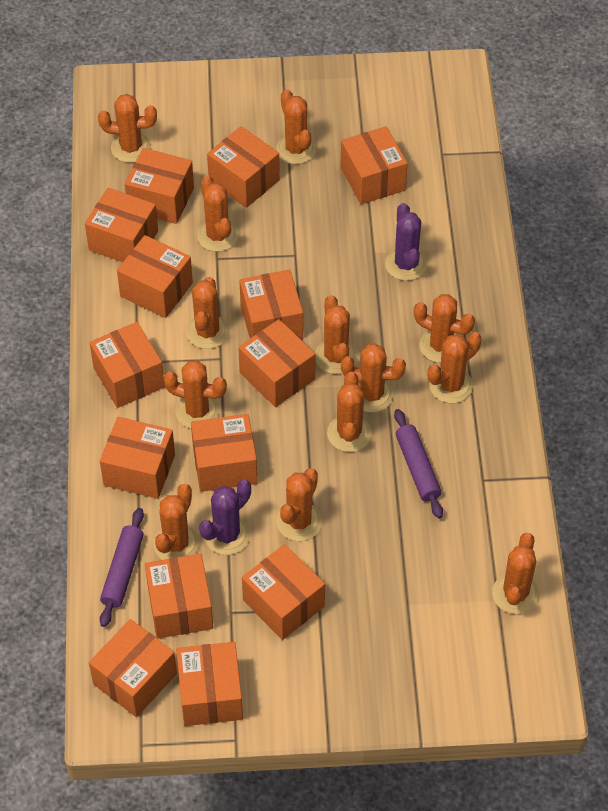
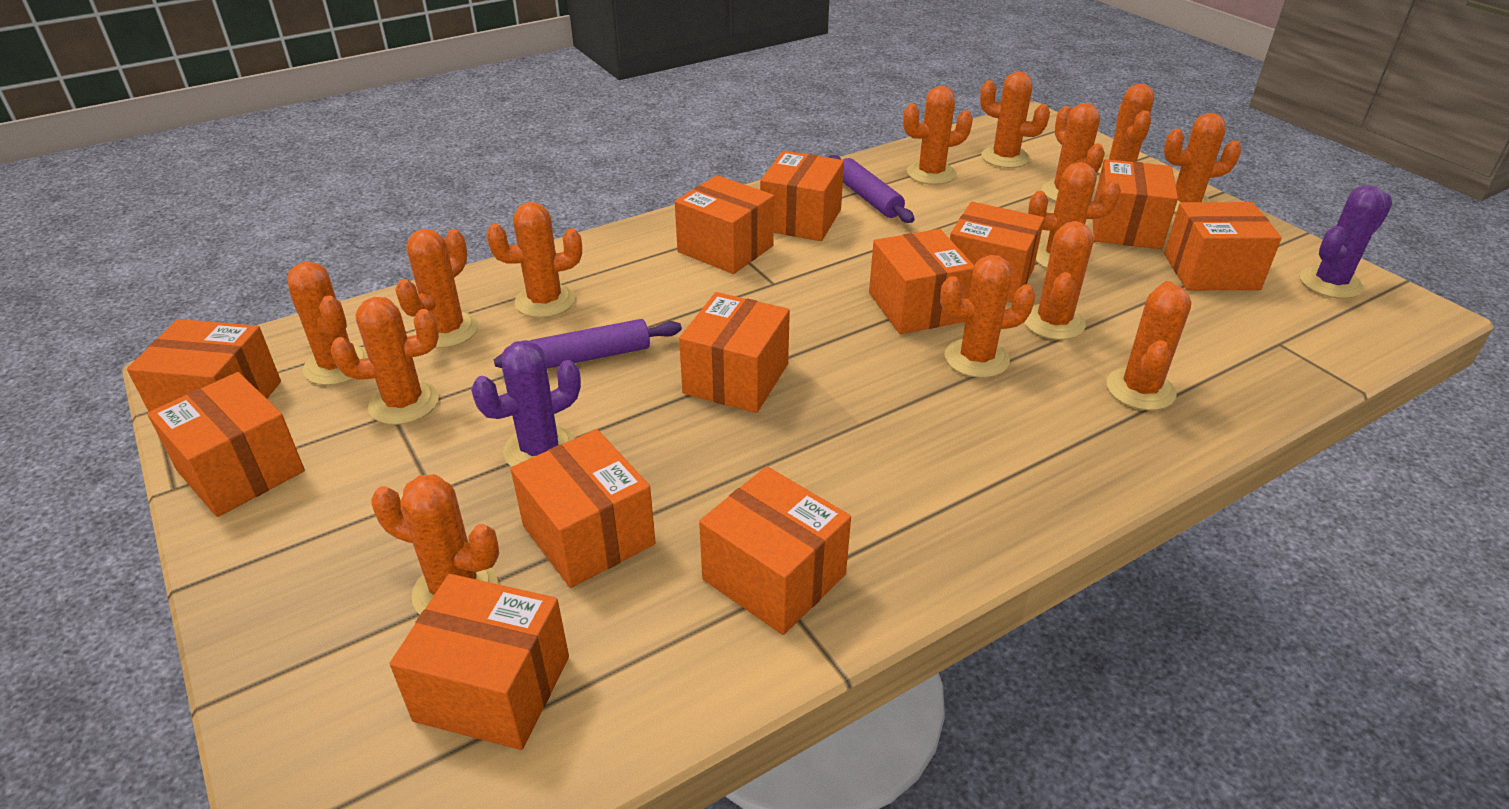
orange box: [85,188,158,262] [89,619,177,717] [90,322,165,408] [100,417,175,499] [117,235,193,318] [125,148,194,224] [145,554,213,639] [176,642,243,726] [191,414,258,492] [207,126,280,208] [238,319,315,407] [239,270,303,339] [242,544,325,640] [341,126,408,204] = 14 -> [127,319,281,412] [147,372,305,517] [390,574,569,750] [511,429,656,588] [675,175,774,274] [679,292,790,413] [699,466,851,635] [760,151,844,241] [869,229,974,334] [950,202,1044,303] [1093,159,1178,249] [1164,202,1282,290] = 12
orange cactus: [98,94,157,163] [153,484,200,560] [163,360,227,429] [186,277,229,349] [197,175,239,252] [276,89,316,164] [276,468,322,541] [315,295,358,374] [327,372,372,452] [341,343,406,412] [414,294,475,363] [427,332,482,403] [492,533,539,614] = 13 -> [288,262,368,385] [331,297,439,425] [371,474,499,614] [395,229,478,348] [487,202,582,318] [903,86,973,185] [940,255,1036,378] [980,72,1050,168] [1024,221,1093,340] [1028,162,1121,268] [1041,103,1105,201] [1098,84,1155,174] [1106,281,1191,410] [1164,113,1242,213] = 14

